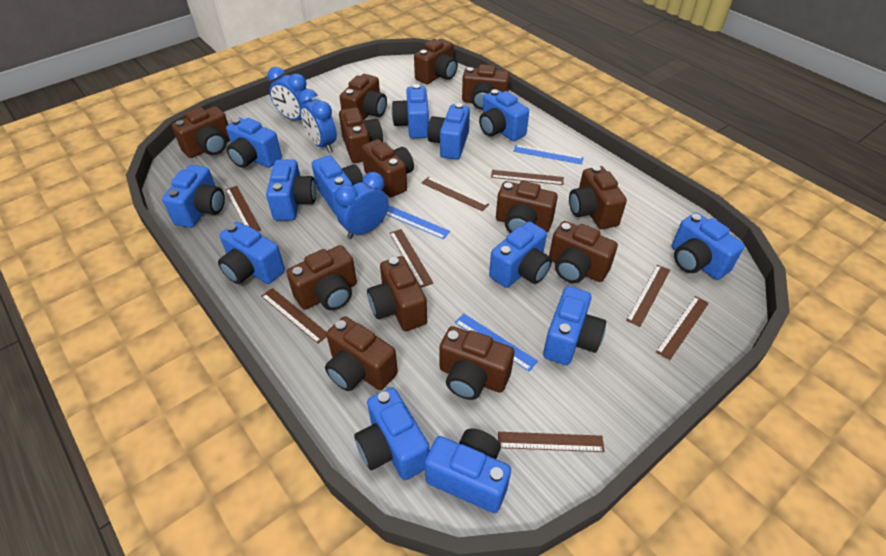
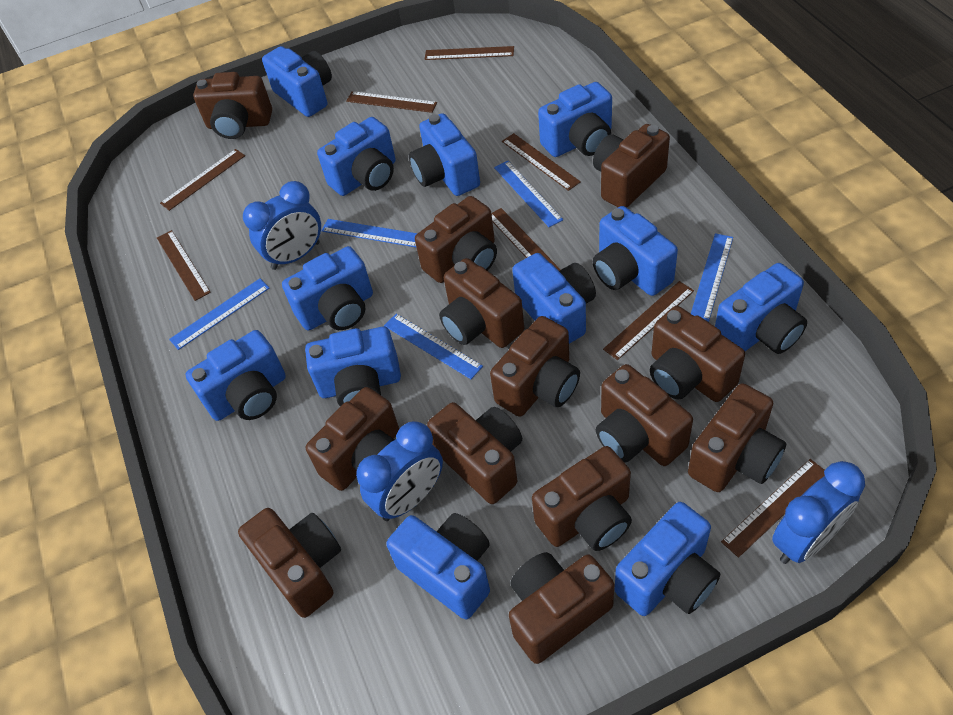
blue camera: [162,165,225,228] [218,222,285,284] [226,118,282,168] [266,160,316,220] [312,155,364,215] [354,387,429,480] [392,84,429,138] [425,428,511,513] [427,103,470,160] [479,89,529,141] [489,221,552,288] [543,286,606,365] [672,213,745,280] = 13 -> [185,330,286,421] [262,46,332,117] [282,246,373,331] [305,326,401,406] [317,117,395,196] [386,513,490,619] [409,113,480,196] [512,253,596,344] [538,82,612,157] [593,206,678,296] [615,502,720,616] [715,263,807,354] = 12
blue ruler: [386,205,450,239] [455,313,538,372] [513,145,584,164] = 3 -> [169,279,270,350] [322,219,418,247] [384,314,483,379] [494,161,563,227] [691,233,733,322] = 5

